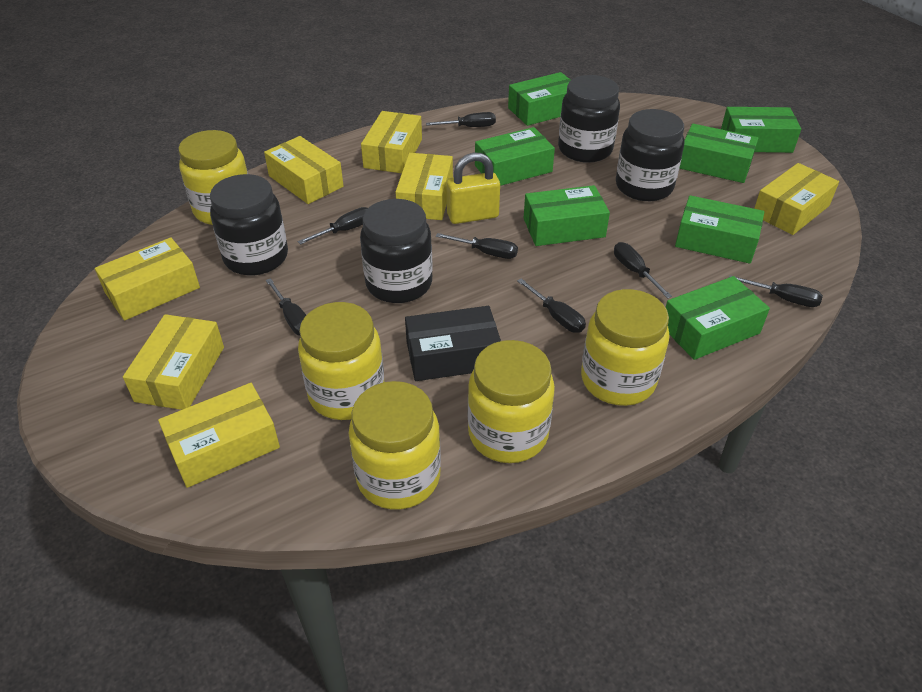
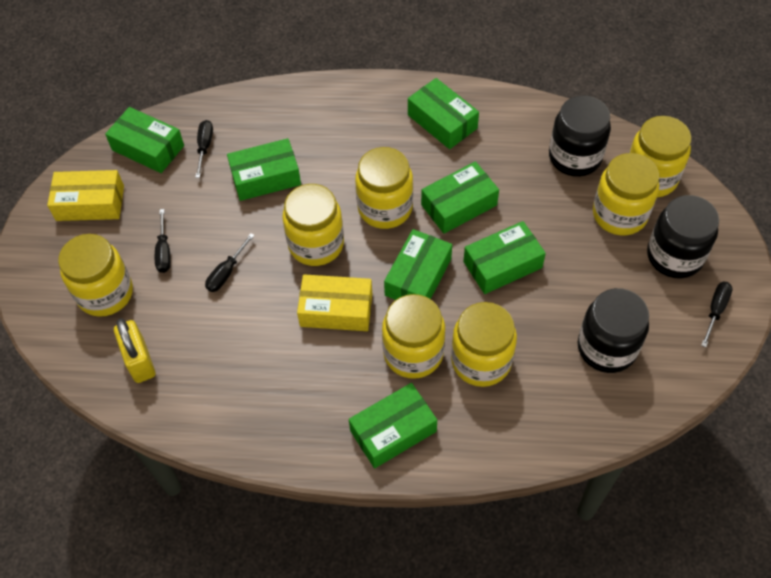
black box: [405,306,501,381] = 1 -> none = 0
black jar: [210,174,288,275] [360,199,433,303] [558,75,620,163] [616,109,685,201] = 4 -> [549,95,611,177] [578,288,649,373] [647,195,719,279] = 3
black screwdriver: [266,278,306,336] [298,207,368,245] [426,112,496,127] [436,233,518,259] [517,278,586,333] [614,242,672,299] [729,275,823,307] = 7 -> [155,209,171,273] [195,120,213,178] [205,233,255,292] [701,282,733,347] = 4
yellow box: [95,238,200,321] [123,314,224,410] [158,383,280,488] [264,136,344,204] [361,111,422,173] [395,153,453,220] [754,163,839,235] = 7 -> [47,170,124,221] [297,274,372,331] = 2
yellow jar: [178,130,248,225] [298,302,384,420] [349,381,441,510] [468,340,555,463] [581,289,670,406] = 5 -> [58,234,133,317] [282,184,344,266] [355,147,413,229] [382,294,445,379] [451,302,517,387] [593,153,659,235] [629,116,691,197] = 7

